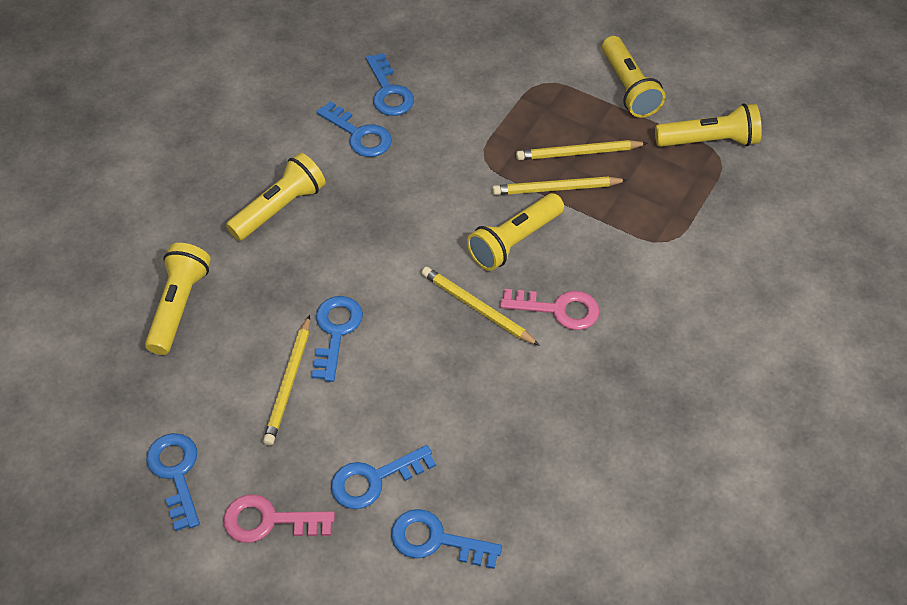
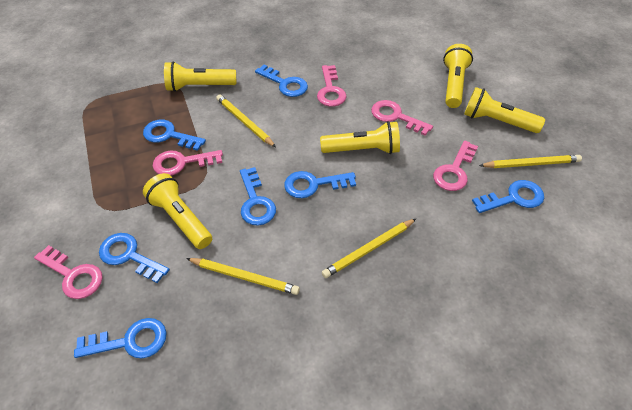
blue key: [146,433,200,531] [312,296,363,382] [316,101,392,157] [331,445,436,509] [366,53,414,116] [391,509,502,569] = 6 -> [74,318,167,358] [99,233,170,283] [143,119,206,151] [240,167,276,226] [255,65,308,97] [284,171,356,198] [472,180,544,213] = 7
pink key: [223,494,335,543] [500,289,600,330] = 2 -> [34,245,103,299] [153,150,223,176] [317,65,347,107] [371,100,433,136] [433,141,478,191] = 5

